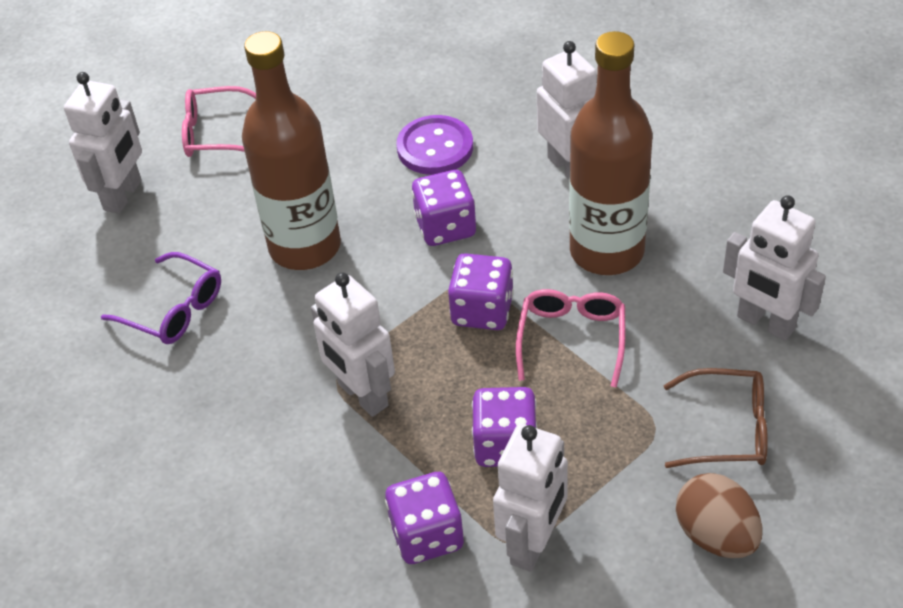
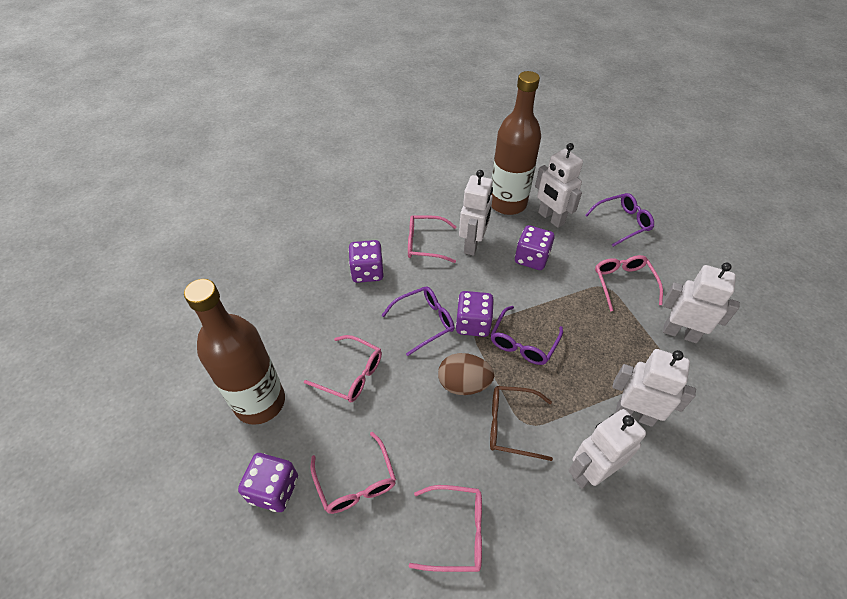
pink glasses: [182,86,256,157] [516,289,625,388] = 2 -> [304,335,382,402] [311,432,396,514] [408,215,456,263] [409,485,482,572] [595,255,663,311] = 5
purple button: [396,115,473,175] = 1 -> none = 0
purple glasses: [101,252,221,344] = 1 -> [381,286,454,356] [490,306,563,365] [585,193,654,247] = 3

